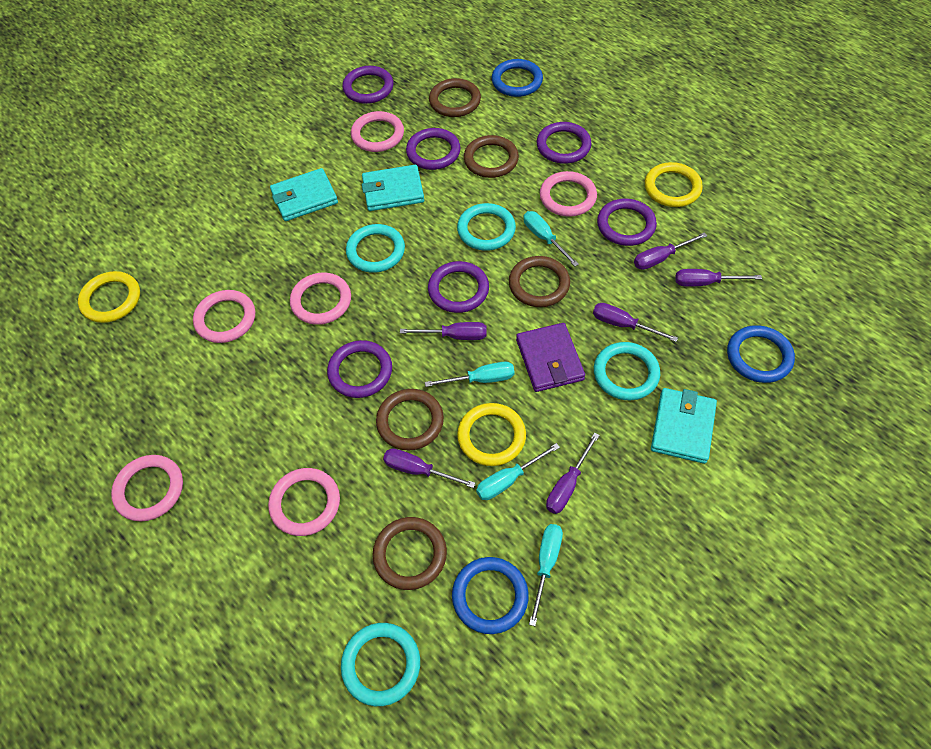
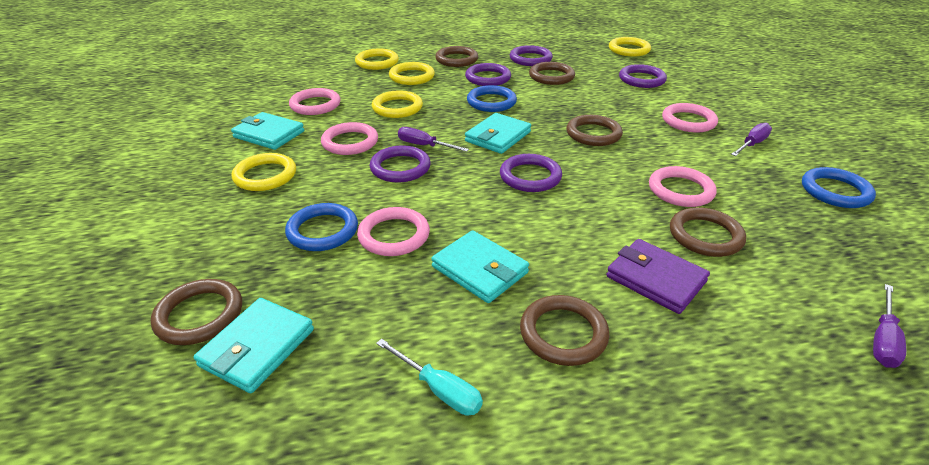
brown ring: [372,517,447,590] [376,389,444,451] [429,78,481,117] [464,135,519,178] [509,256,570,307] = 5 -> [151,279,242,345] [435,46,478,67] [520,295,609,366] [529,62,575,85] [566,115,623,146] [670,207,746,257] = 6
pink ring: [111,455,183,521] [193,290,255,343] [268,468,340,536] [290,273,351,325] [351,111,404,152] [540,171,597,217] = 6 -> [289,88,340,115] [321,122,378,155] [357,207,430,256] [649,166,716,207] [662,103,718,132] = 5
purple ring: [327,340,392,398] [342,66,393,104] [406,128,461,170] [428,261,489,313] [537,122,591,164] [597,199,657,246] = 6 -> [370,145,431,183] [465,63,511,86] [500,154,562,192] [510,45,553,66] [619,64,667,88] = 5
purple screwdriver: [383,448,475,488] [400,322,487,340] [546,432,600,514] [593,303,678,342] [634,232,707,270] [675,269,762,287] = 6 -> [398,127,469,152] [731,123,772,156] [873,284,906,368] = 3
turquoise ring: [341,623,420,706] [346,224,405,273] [457,203,516,251] [594,342,660,400] = 4 -> none = 0
turquoise screwdriver: [425,362,515,387] [476,443,560,500] [524,211,579,266] [529,524,563,626] = 4 -> [376,339,483,416] = 1
turquoise wallet: [270,168,338,221] [362,165,424,211] [651,388,717,464] = 3 -> [194,298,314,393] [231,112,304,150] [431,230,529,303] [465,113,531,154] = 4
yellow ring: [78,271,140,323] [457,403,526,466] [645,162,703,207] = 3 -> [232,153,296,191] [355,48,399,70] [372,90,423,118] [389,62,435,85] [609,37,651,56] = 5

